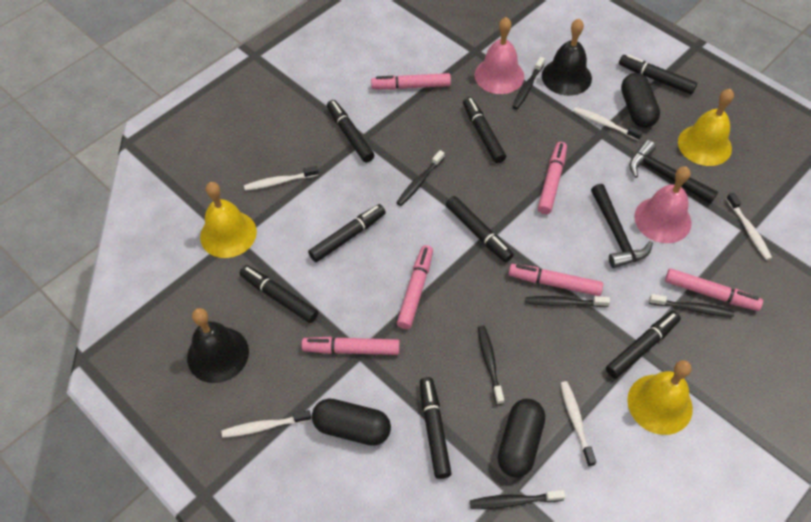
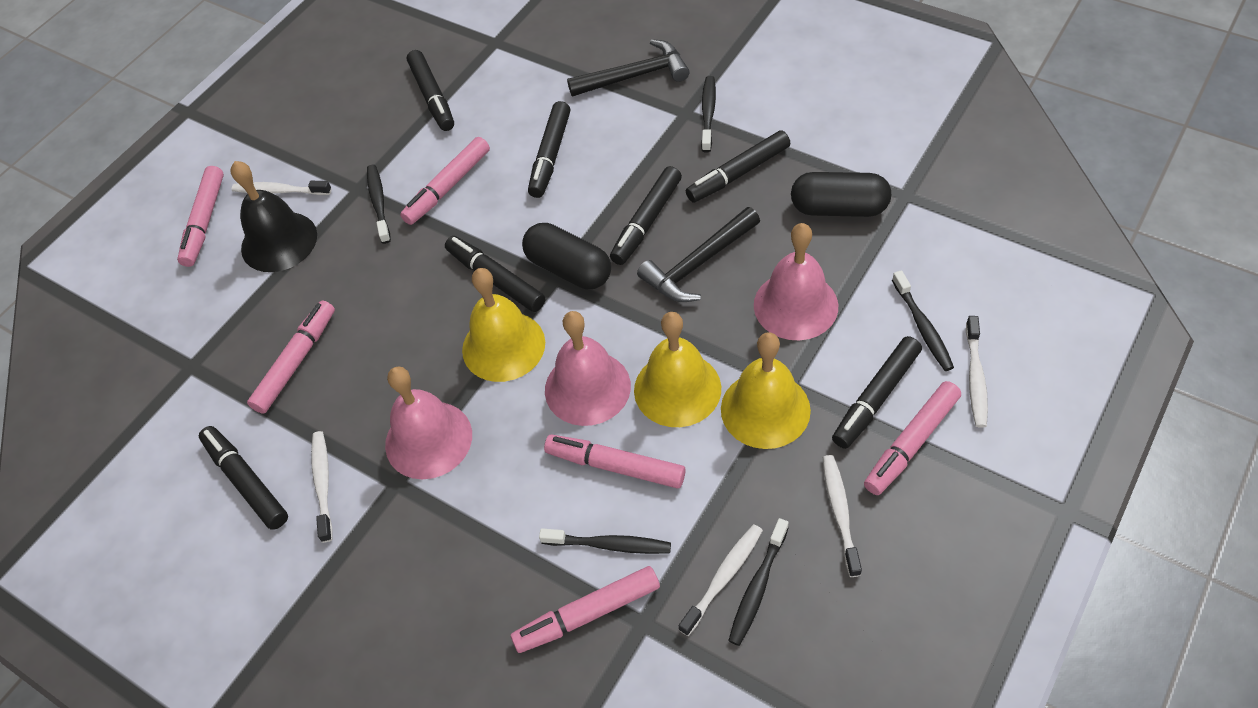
black bell: [187,308,249,383] [542,19,592,96] = 2 -> [230,161,317,272] = 1
black capsule: [312,399,391,446] [498,399,545,477] [621,73,660,128] = 3 -> [522,223,611,289] [791,172,891,217] = 2
black marker: [240,265,318,323] [308,204,386,262] [327,100,374,162] [420,377,452,479] [446,196,513,262] [463,97,506,163] [606,311,681,379] [619,54,697,94] = 8 -> [199,426,288,530] [407,50,454,131] [445,236,545,312] [528,101,571,198] [610,166,682,265] [686,130,790,203] [832,336,922,449] = 7
black toothbrush: [396,150,445,206] [470,490,565,509] [478,326,504,405] [512,57,545,109] [526,296,610,307] [649,294,734,317] = 6 -> [367,165,391,244] [539,528,671,554] [701,76,716,152] [728,518,788,646] [892,270,954,371] = 5
pink bell: [475,17,524,94] [634,166,692,243] = 2 -> [385,366,472,479] [545,311,631,426] [754,223,838,340] = 3

